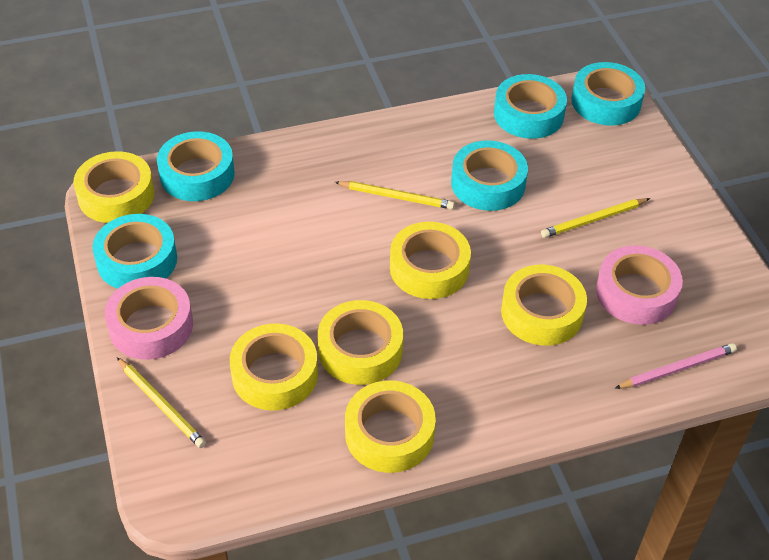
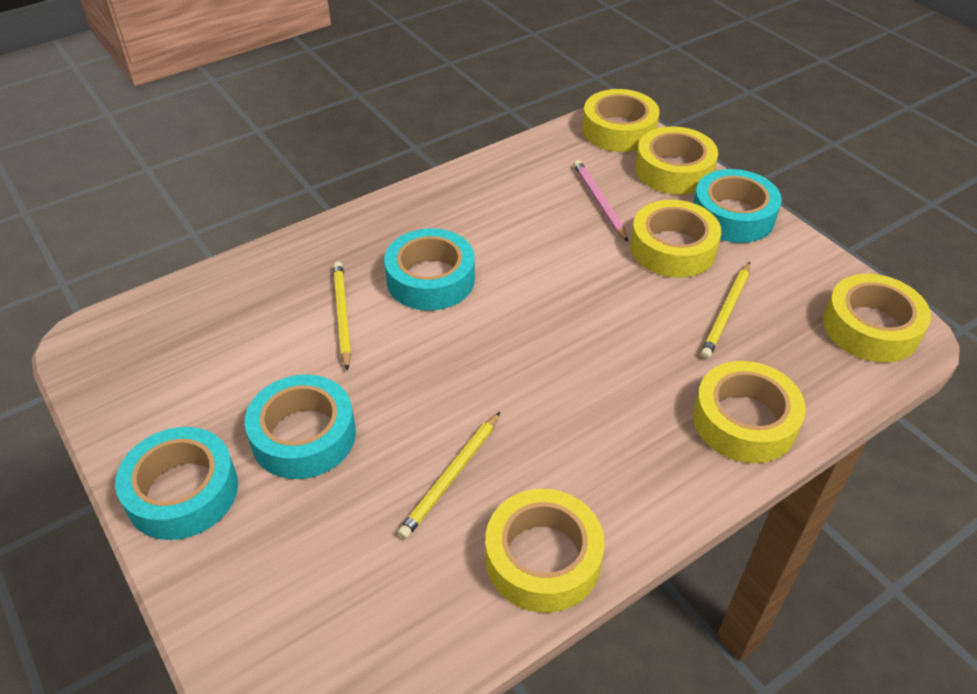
pink tape: [105,277,193,360] [596,245,683,325] = 2 -> none = 0
turquoise tape: [92,214,177,289] [157,131,235,201] [451,140,528,211] [494,74,567,139] [571,62,645,126] = 5 -> [115,427,238,540] [245,375,356,479] [384,228,475,311] [693,169,781,243] = 4

